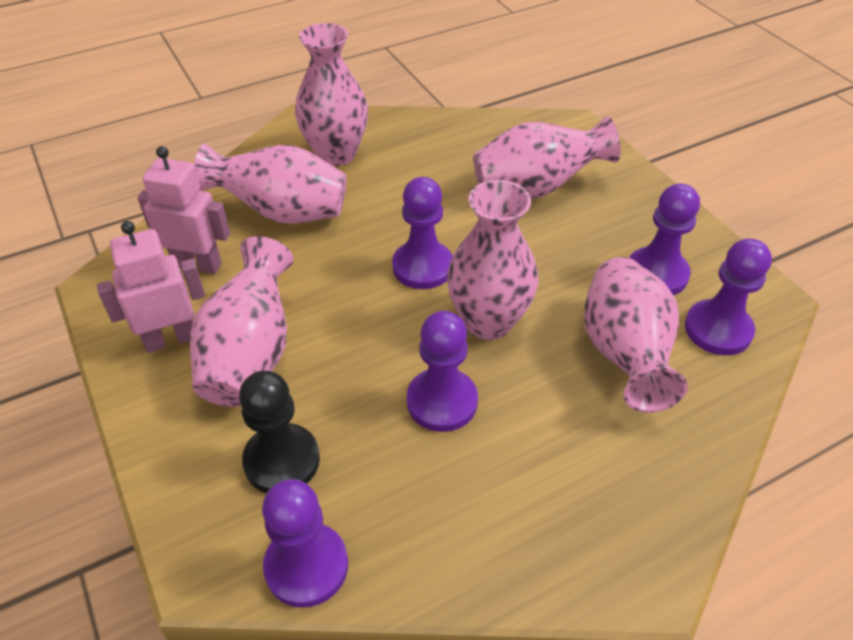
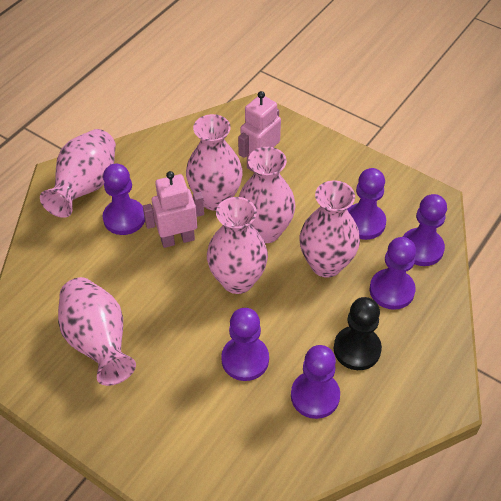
purple pawn: [262,479,348,608] [392,177,453,289] [407,311,478,432] [629,184,700,295] [685,238,772,355] = 5 -> [103,163,145,235] [221,308,269,381] [291,345,340,419] [347,168,386,240] [370,237,416,310] [403,194,447,266] = 6

